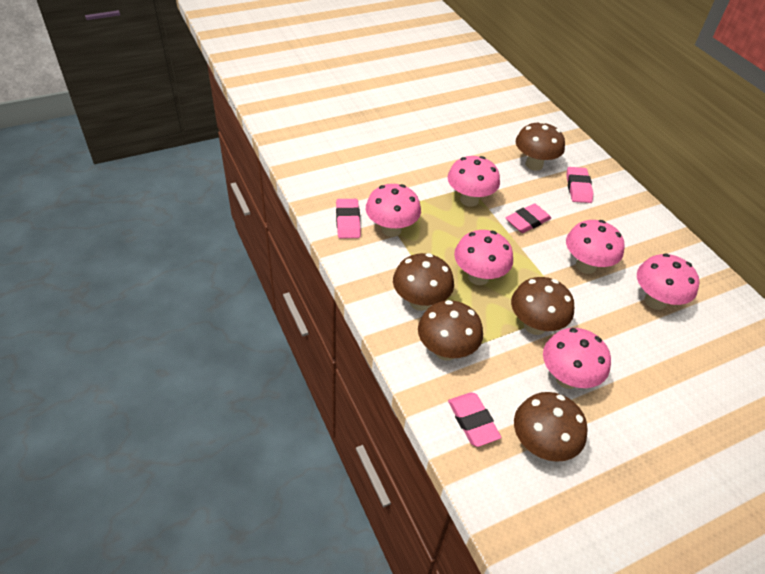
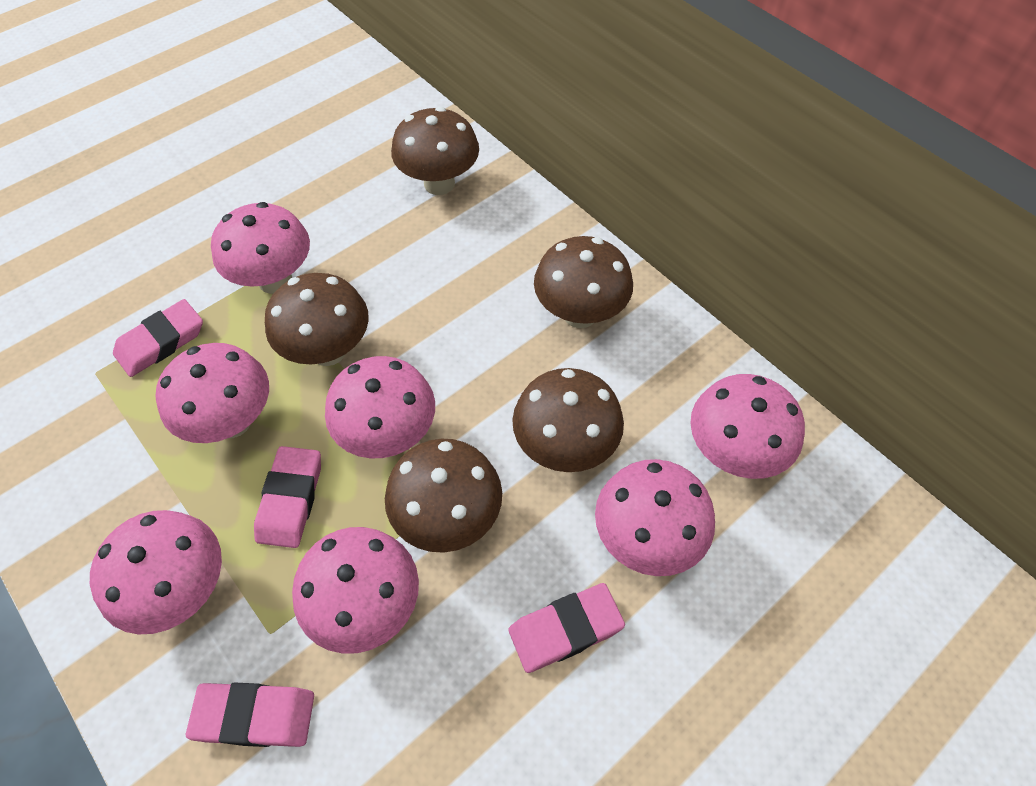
pink mushroom: [366,184,421,237] [448,156,500,207] [454,230,513,285] [543,328,611,389] [566,220,625,274] [637,253,700,310] = 6 -> [90,510,222,635] [156,343,269,443] [211,202,310,294] [292,527,419,654] [325,356,435,458] [595,459,715,576] [690,374,805,479] = 7

